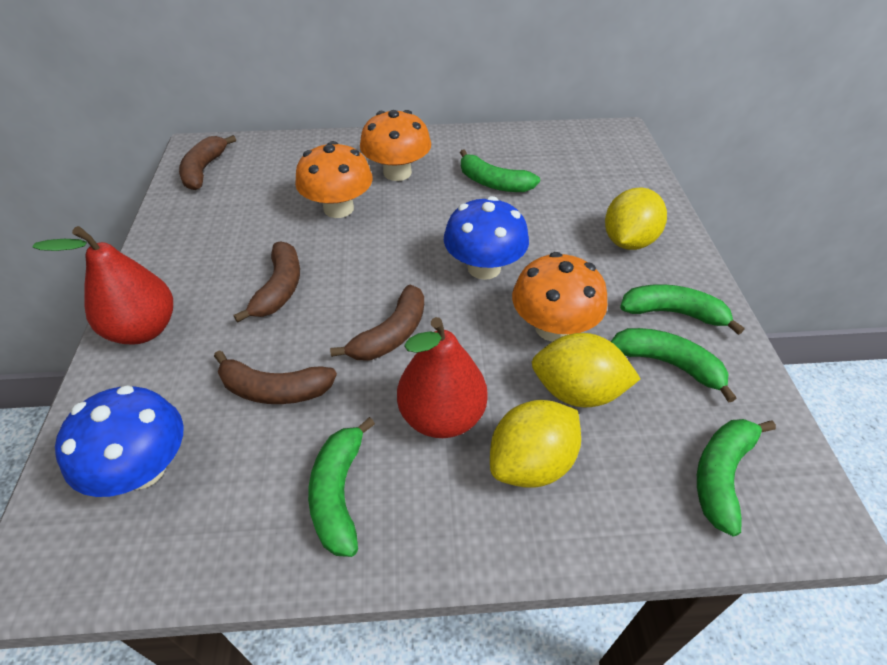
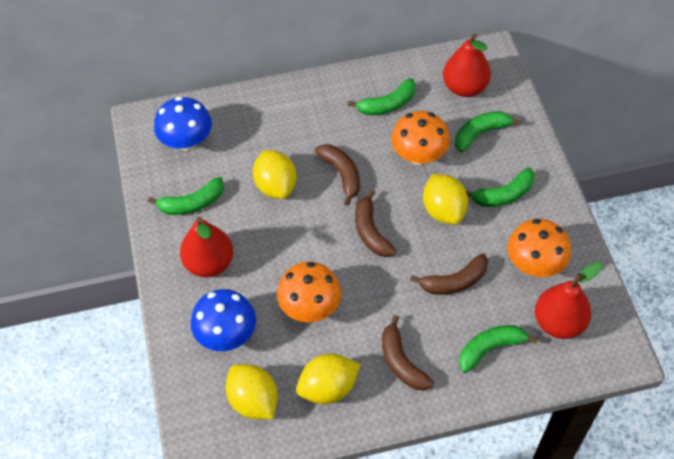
red pear: [32,226,173,345] [397,317,488,438] = 2 -> [180,217,233,277] [443,33,491,97] [535,262,602,339] = 3
yellow lemon: [490,400,581,488] [532,333,641,407] [605,187,667,250] = 3 -> [226,364,278,419] [253,150,297,199] [296,354,360,404] [423,174,468,224] = 4

